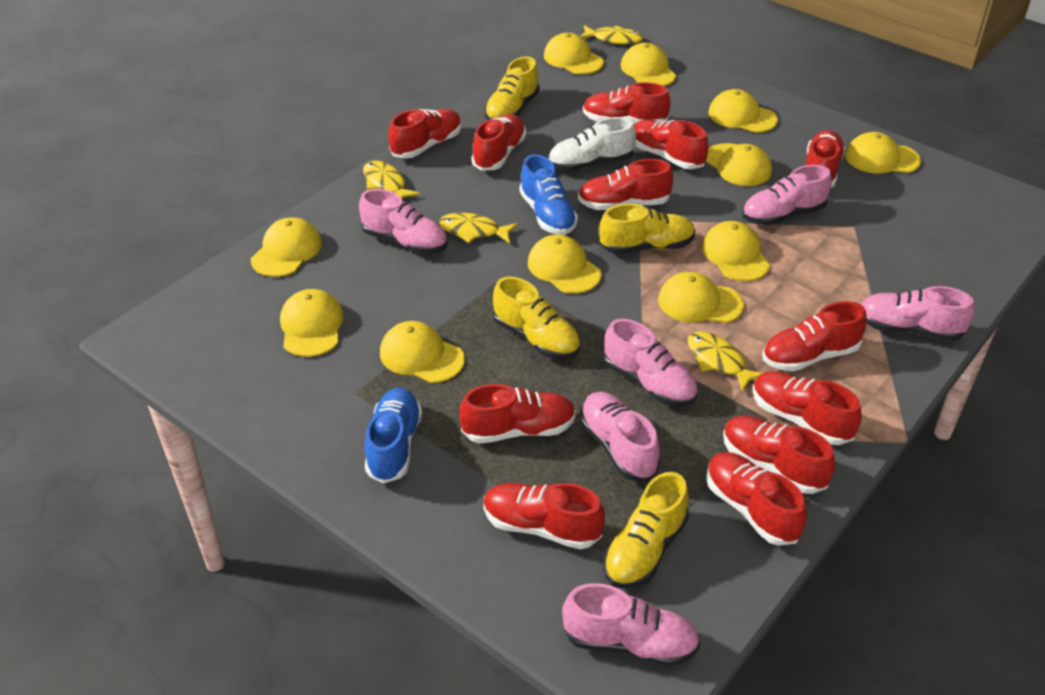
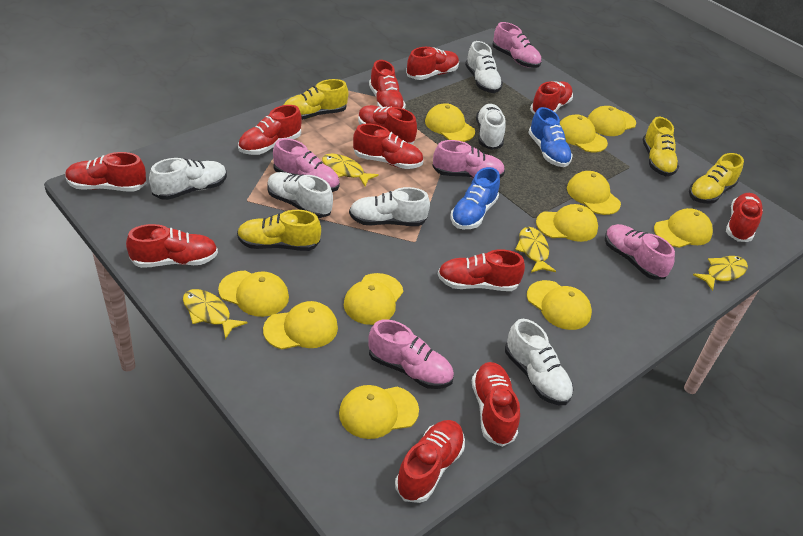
pink shoe: [359,189,448,254] [562,583,700,667] [580,392,660,481] [604,319,698,406] [742,165,832,225] [861,286,974,341] = 6 -> [273,138,340,192] [368,319,454,389] [432,140,505,179] [492,22,541,68] [605,224,675,280] = 5
white shoe: [548,117,636,171] = 1 -> [149,158,227,200] [267,172,333,218] [349,187,430,226] [465,41,503,93] [476,104,506,150] [505,319,573,405] = 6

